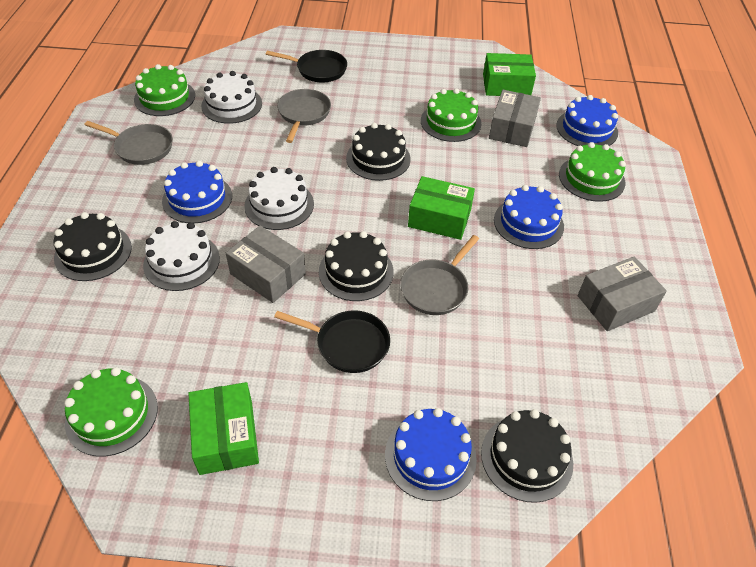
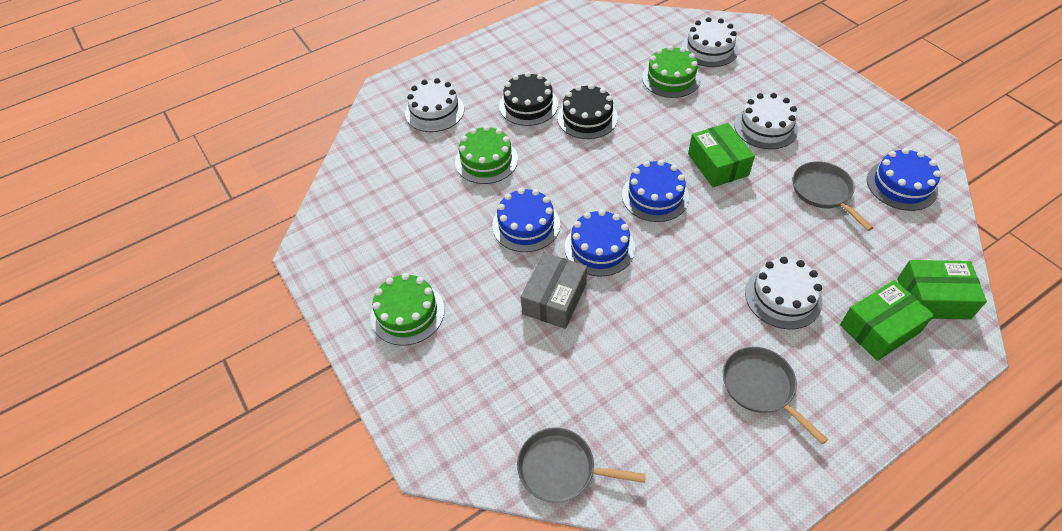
black cake: [54,212,132,281] [319,231,394,301] [346,123,411,181] [481,409,573,503] = 4 -> [499,72,558,126] [557,84,618,139] = 2
black pan: [266,50,347,82] [274,310,390,373] = 2 -> none = 0
green cake: [64,367,158,456] [134,64,195,116] [421,88,482,142] [559,142,626,202] = 4 -> [370,273,445,346] [455,125,518,184] [642,45,701,98] = 3
grey box: [226,226,306,303] [489,90,541,147] [578,257,667,331] = 3 -> [521,252,587,329] = 1
white cake: [143,221,220,291] [201,71,262,124] [244,167,314,230] = 3 -> [405,78,464,132] [682,17,739,67] [734,93,798,149] [745,257,822,329] = 4

